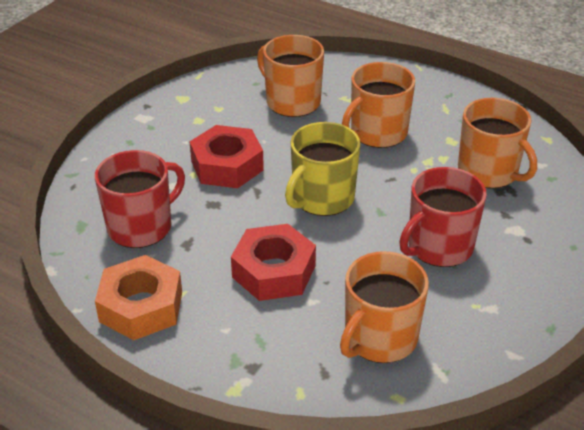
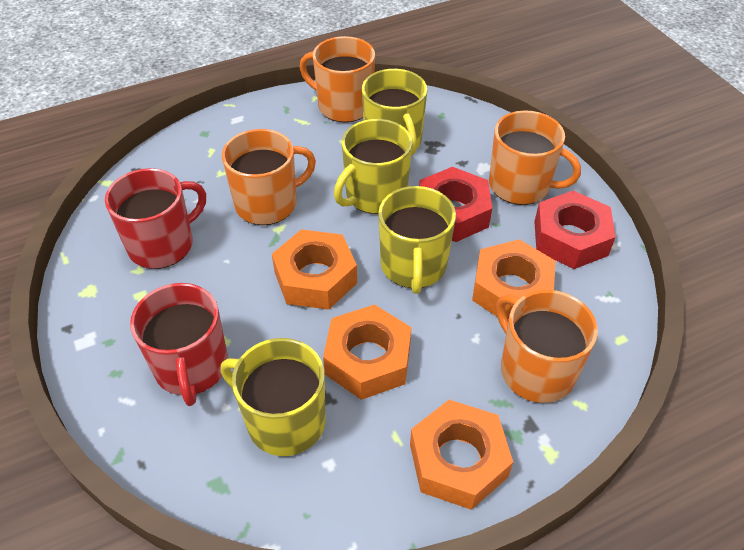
orange nut: [95,255,182,340] = 1 -> [272,229,357,310] [323,304,412,400] [410,400,513,510] [472,239,556,321] = 4
yellow mug: [285,122,361,216] = 1 -> [221,338,326,456] [334,119,412,214] [362,69,427,156] [378,186,456,294] = 4

